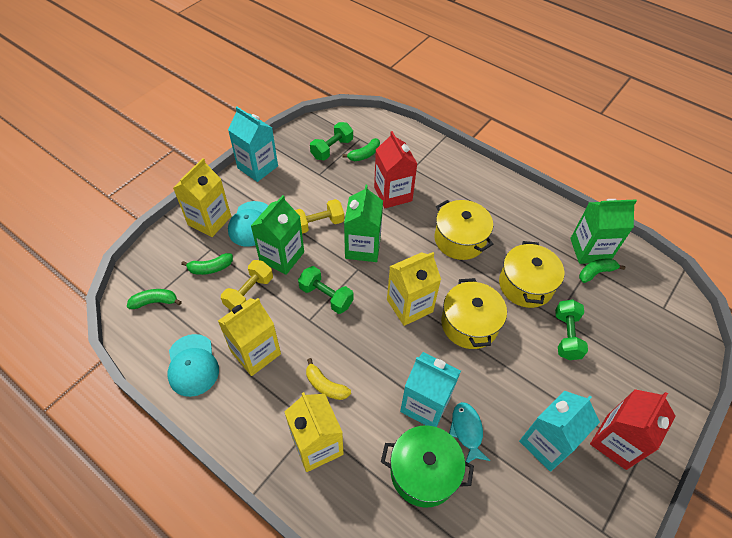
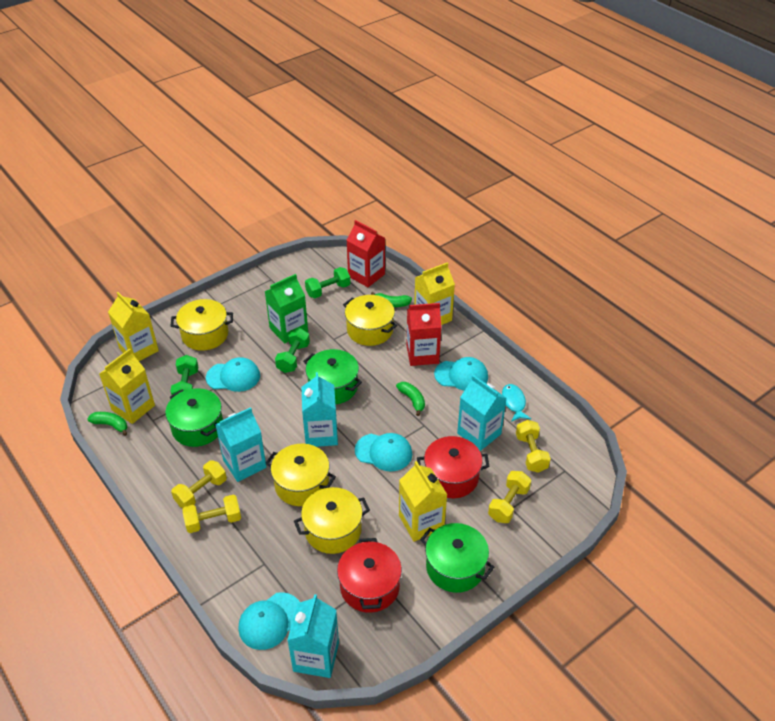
green banana: [127,289,182,309] [181,253,233,275] [342,138,380,161] [579,259,626,283] = 4 -> [87,412,127,436] [371,292,412,307] [396,382,425,416] = 3
green carton: [251,195,304,275] [344,185,383,262] [570,199,637,264] = 3 -> [265,274,308,344] = 1
green pot: [381,425,474,508] = 1 -> [165,388,223,447] [303,349,362,404] [420,523,494,593] = 3
red pot: none = 0 -> [337,538,402,613] [417,436,490,498] = 2
turquoise cap: [167,334,219,397] [228,201,268,247] = 2 -> [206,357,260,392] [238,592,300,650] [355,433,412,472] [434,357,488,391] = 4
turquoise carton: [228,107,278,182] [400,352,461,427] [519,391,600,472] = 3 -> [215,407,266,482] [287,594,339,678] [302,372,338,447] [457,375,506,451] = 4
yellow banana: [306,358,351,400] = 1 -> none = 0
yellow dumbbell: [221,260,273,311] [295,199,344,234] = 2 -> [171,460,227,508] [182,495,241,533] [488,471,531,523] [516,420,551,473] = 4
yellow pot: [435,200,493,260] [441,278,507,349] [499,241,564,308] = 3 -> [171,299,233,351] [266,444,336,506] [294,487,370,554] [343,295,397,346] = 4

